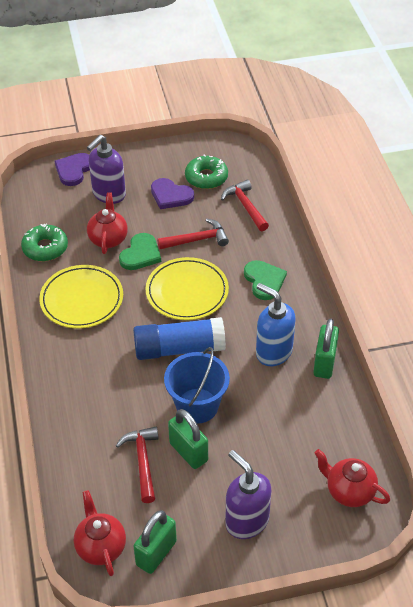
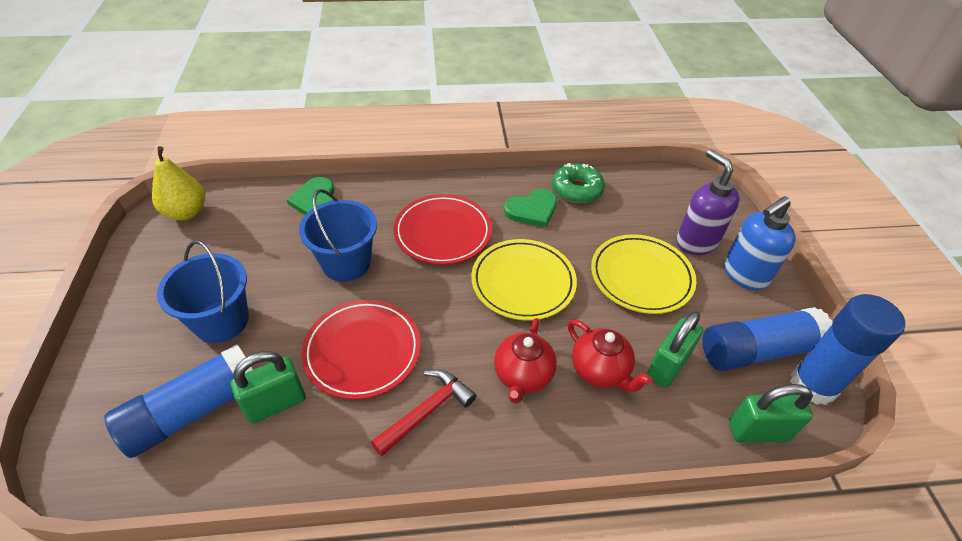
blue bucket: [164,347,230,424] = 1 -> [157,240,249,343] [299,189,377,282] = 2
blue glue stick: [133,317,226,360] = 1 -> [104,344,253,458] [702,307,832,371] [790,294,906,405] = 3
green donut: [21,224,68,261] [185,155,228,189] = 2 -> [552,163,605,203] = 1
purple heart: [54,153,90,186] [151,178,194,209] = 2 -> none = 0
purple soap dispenser: [87,135,126,204] [225,450,271,539] = 2 -> [676,149,740,255] = 1
red hammer: [116,427,159,503] [157,219,229,249] [221,180,269,231] = 3 -> [371,369,477,456] = 1
red plate: none = 0 -> [301,300,421,400] [393,194,492,265] = 2
red teapot: [74,490,126,576] [87,192,128,254] [315,449,390,507] = 3 -> [494,318,557,403] [568,320,653,392] = 2
yellow pear: none = 0 -> [152,146,205,220] = 1

